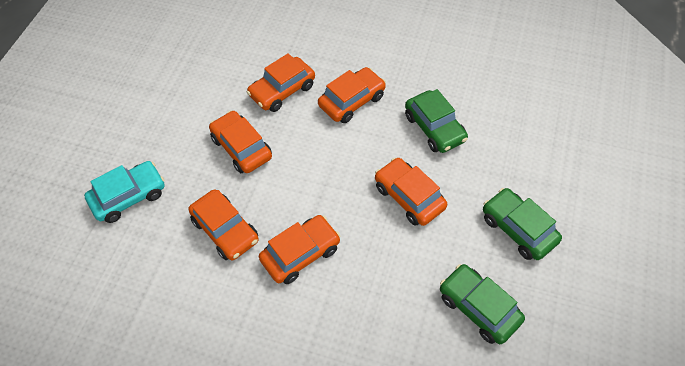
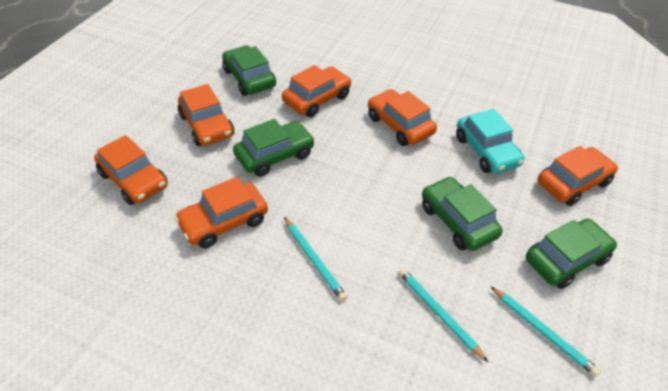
green car: [405,89,468,153] [440,264,525,344] [483,188,562,260] = 3 -> [222,46,276,96] [233,119,315,177] [422,176,502,251] [526,219,617,289] = 4
turquoise pencil: none = 0 -> [284,217,347,301] [398,268,488,362] [490,286,601,377] = 3

